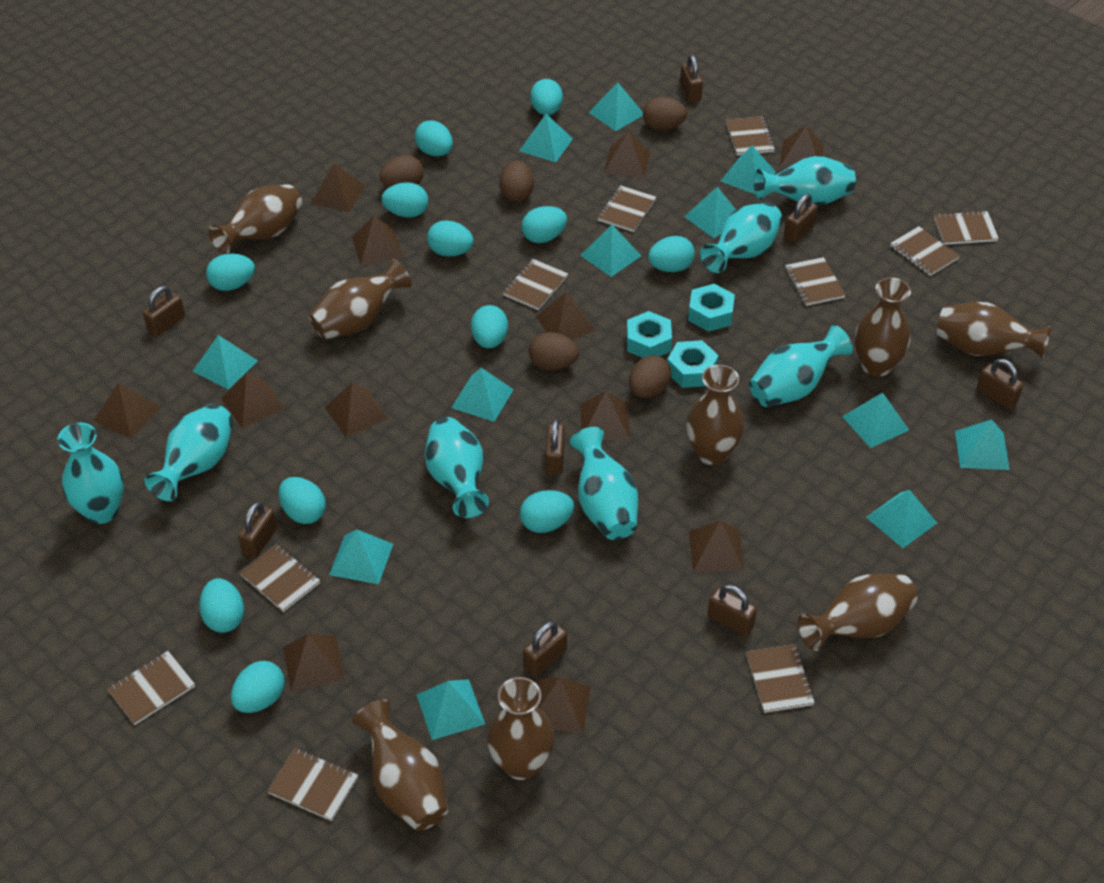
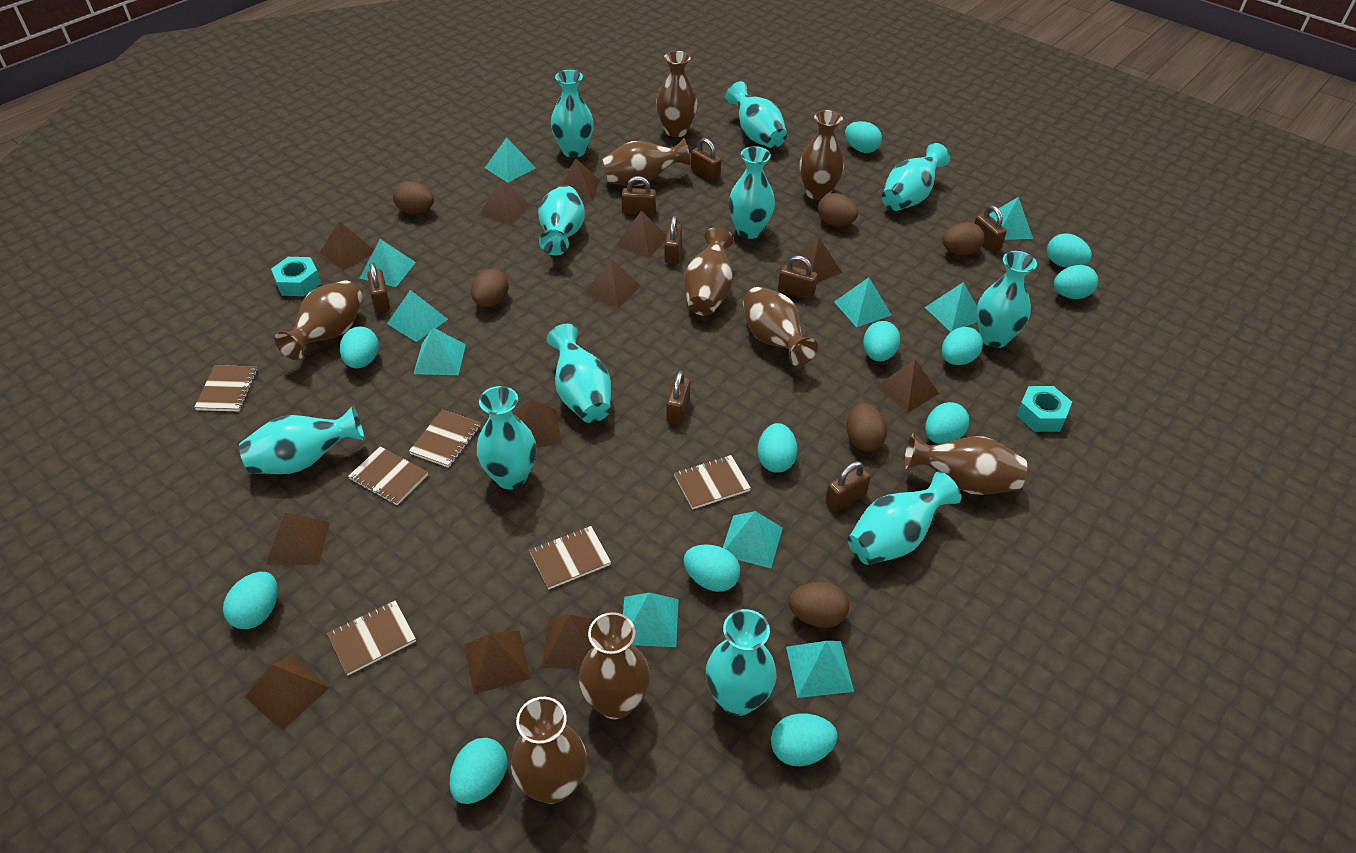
brown egg: [379,155,424,188] [500,160,534,202] [529,332,579,371] [629,355,671,398] [643,97,687,130] = 5 -> [393,181,434,214] [471,269,509,307] [789,582,849,628] [818,193,858,226] [847,403,887,451] [942,222,984,255] = 6
brown notebook: [107,651,195,725] [239,544,320,612] [268,748,358,821] [503,259,568,310] [597,185,656,232] [726,116,775,155] [746,644,815,713] [785,257,846,306] [890,226,960,276] [934,211,999,245] = 10 -> [194,365,257,412] [327,600,416,676] [348,446,428,505] [409,409,481,468] [529,526,611,590] [674,455,751,509] = 6
brown vase: [208,184,302,254] [309,259,412,340] [352,699,448,831] [487,677,555,780] [686,365,744,465] [798,574,917,651] [855,277,911,377] [937,302,1051,359] = 8 -> [275,280,363,360] [511,697,587,804] [579,612,650,719] [602,139,690,186] [656,51,697,137] [684,227,734,316] [743,287,818,366] [800,110,844,200] [904,433,1027,495] = 9
turquoise nut: [626,311,672,358] [667,340,719,388] [688,284,735,332] = 3 -> [271,257,321,296] [1016,386,1072,432] = 2
turquoise pyramid: [192,335,258,390] [329,529,393,584] [417,679,485,740] [451,368,514,422] [519,114,573,162] [580,225,641,277] [588,82,643,131] [684,187,736,238] [721,146,776,195] [842,392,909,448] [866,490,937,548] [955,420,1010,470] = 12 -> [360,239,416,287] [387,290,448,342] [414,328,466,375] [485,137,536,183] [623,592,679,647] [723,511,783,568] [786,641,854,698] [834,277,892,327] [925,282,977,332] [989,197,1033,240] = 10
turquoise vase: [57,423,124,524] [144,404,233,501] [425,417,489,518] [570,427,638,540] [700,203,783,273] [749,325,853,407] [754,156,856,206] = 7 -> [239,406,364,474] [476,386,537,489] [538,185,585,255] [546,324,611,423] [551,70,594,158] [706,609,777,716] [725,81,787,149] [729,146,775,239] [848,471,961,565] [882,143,950,211] [976,251,1037,348] = 11

